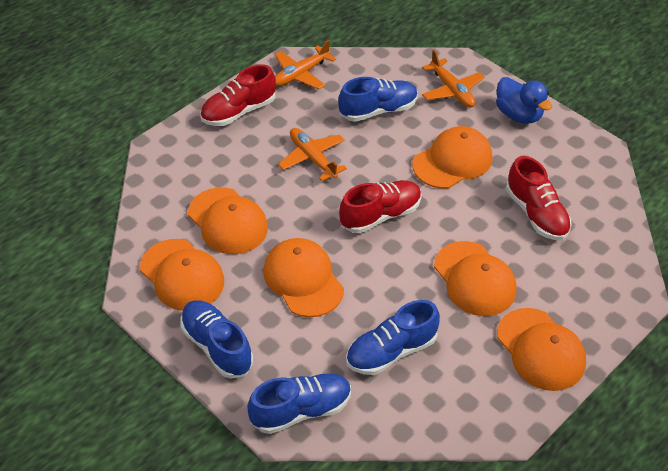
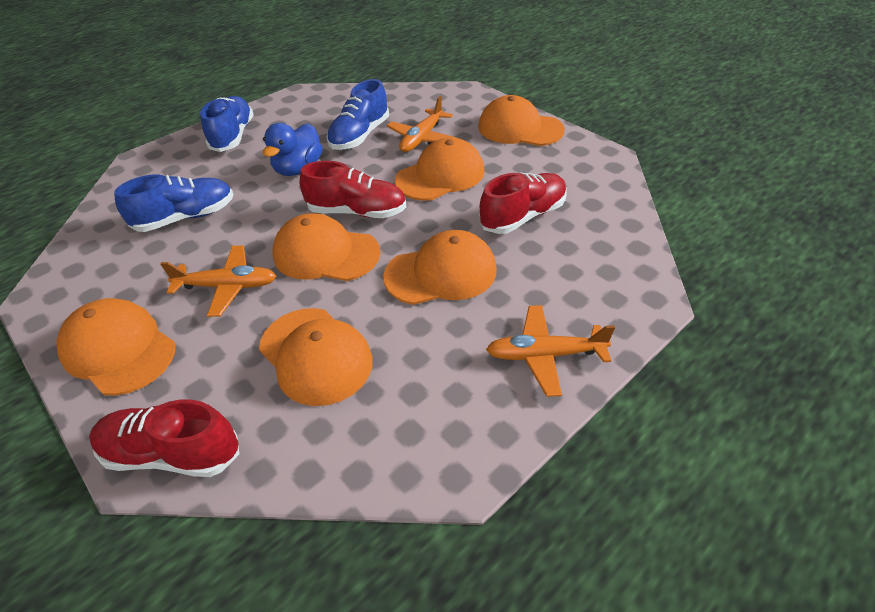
blue shoe: [180,300,253,379] [247,373,351,434] [338,77,418,122] [346,300,440,375] = 4 -> [114,174,234,232] [200,96,254,152] [327,79,389,150] = 3

